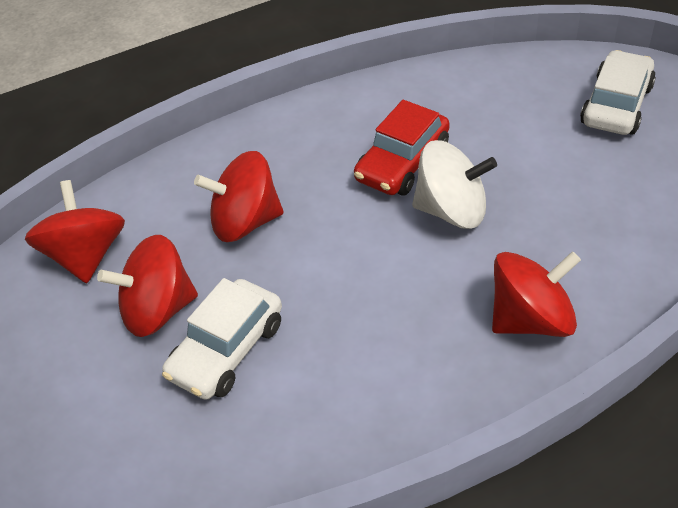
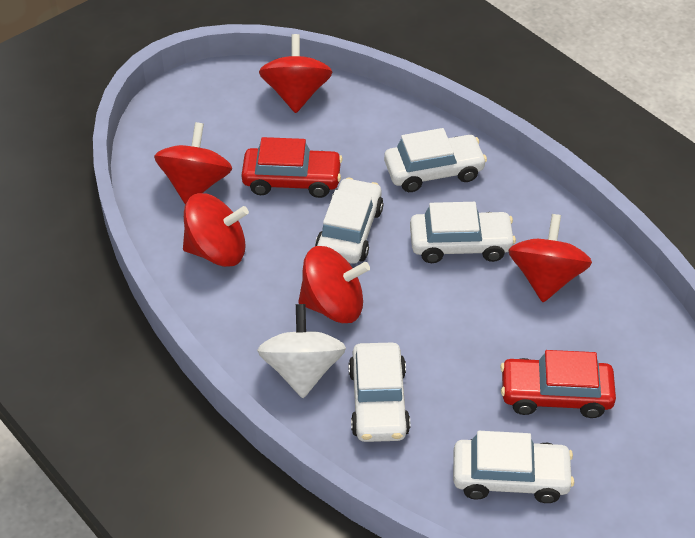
red car: [354,100,450,196] = 1 -> [241,137,343,198] [500,350,616,418] = 2
red spinning top: [25,180,125,283] [97,235,198,337] [194,151,283,242] [492,251,581,337] = 4 -> [154,122,232,205] [183,193,249,267] [259,34,332,113] [298,246,370,323] [508,214,592,302] = 5
white car: [162,278,282,400] [580,50,656,135] = 2 -> [315,178,384,264] [348,342,410,442] [384,128,487,192] [410,202,516,263] [453,431,574,503] = 5

